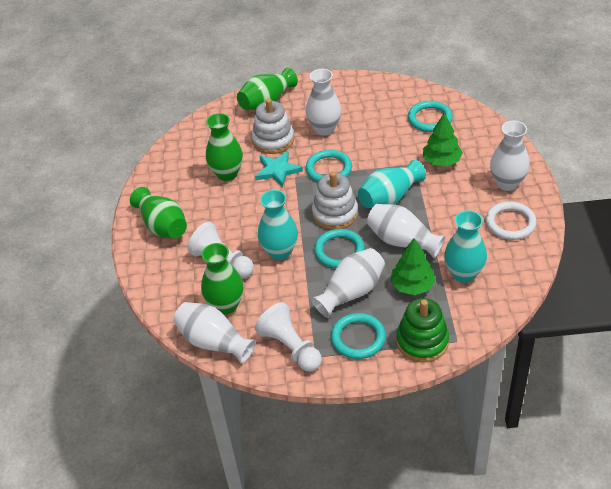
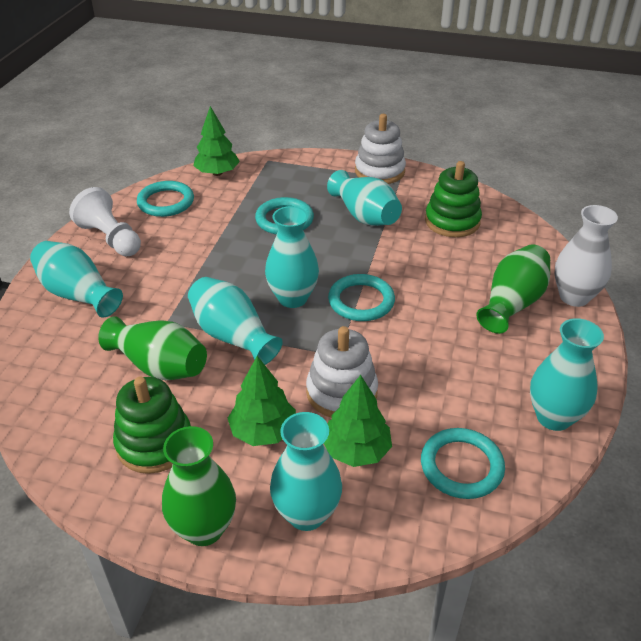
green stacking toy: [396,298,449,363] = 1 -> [113,376,191,474] [425,161,482,237] = 2
green tree: [390,238,436,295] [423,112,463,166] = 2 -> [193,106,240,176] [228,356,296,446] [324,375,392,467] = 3
green vase: [130,187,187,238] [201,243,244,315] [206,113,243,181] [237,68,298,110] = 4 -> [98,316,207,380] [162,426,236,546] [476,244,550,334] = 3
turquoise star: [255,151,303,188] = 1 -> none = 0
turquoise vase: [258,190,298,260] [358,160,426,208] [444,210,487,283] = 3 -> [30,241,123,317] [188,277,283,365] [265,206,319,308] [270,412,342,531] [327,170,402,226] [530,318,604,431] = 6
white pawn: [187,222,254,278] [255,302,322,372] = 2 -> [69,187,141,256] = 1
white ring: [485,201,537,240] = 1 -> none = 0
white vase: [173,302,256,364] [306,69,341,136] [311,248,385,318] [366,204,445,258] [490,121,530,191] = 5 -> [555,205,618,307] = 1

